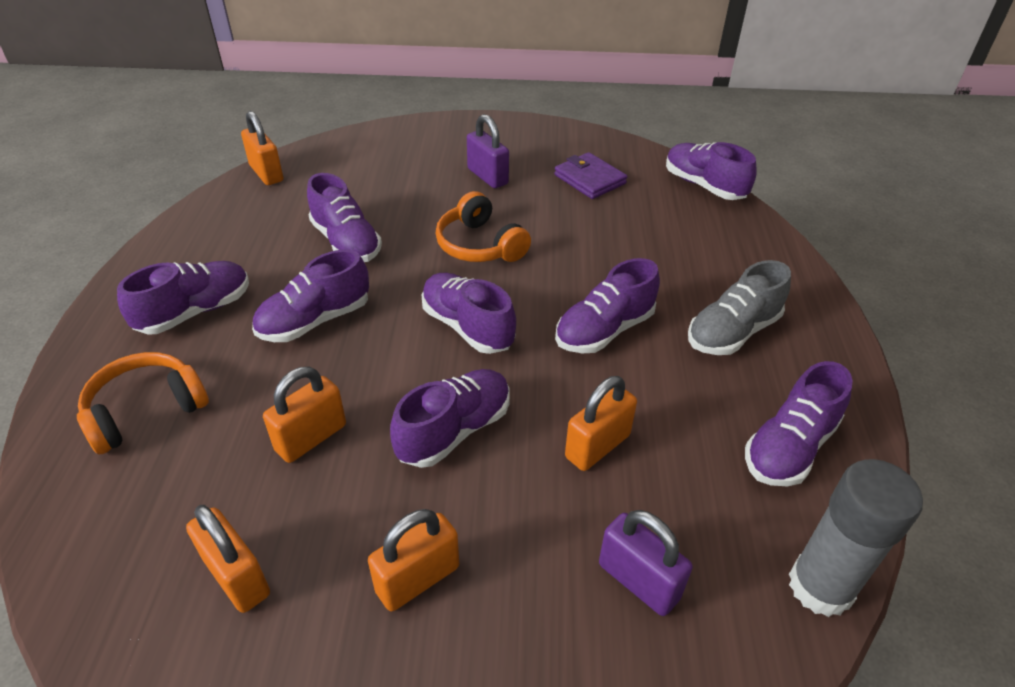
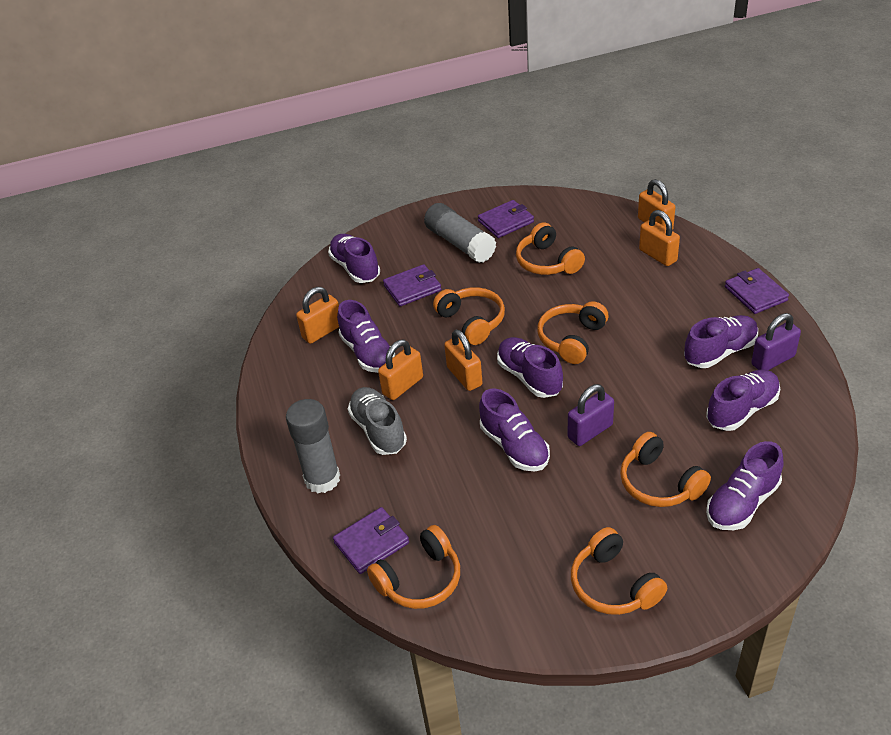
grey glue stick: [789,459,923,617] = 1 -> [286,399,340,493] [424,203,496,263] = 2
orange headphones: [77,352,209,455] [435,191,531,262] = 2 -> [367,525,460,609] [433,287,505,345] [516,222,585,275] [537,301,609,364] [571,527,667,615] [620,432,711,507] = 6
purple shoe: [117,261,249,335] [252,249,369,342] [307,173,382,262] [390,369,510,468] [422,273,516,354] [555,258,660,353] [666,142,757,200] [745,361,853,486] = 8 -> [328,234,380,283] [337,300,395,373] [479,389,550,471] [497,337,563,398] [684,315,758,368] [706,369,780,431] [706,441,783,530] = 7
purple wallet: [554,152,627,199] = 1 -> [333,507,409,574] [383,264,441,306] [478,200,534,238] [725,268,789,314] = 4

